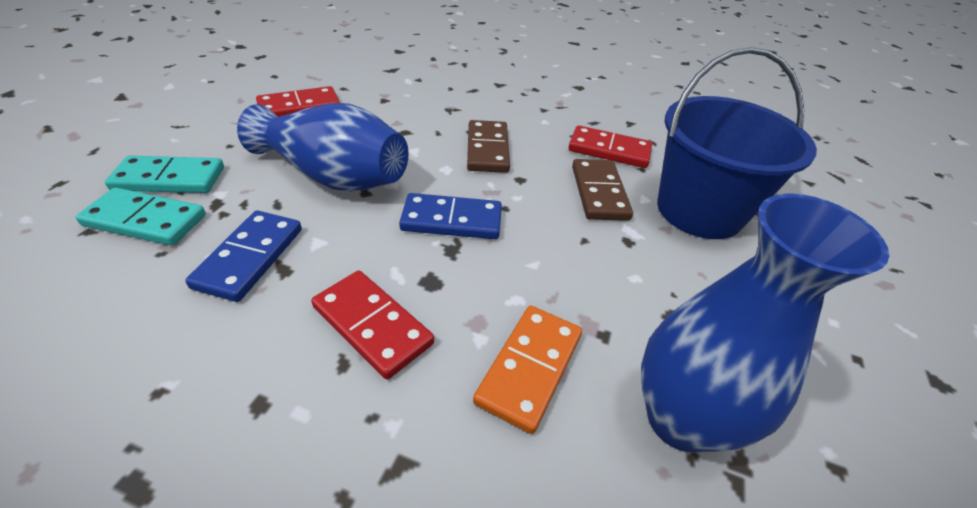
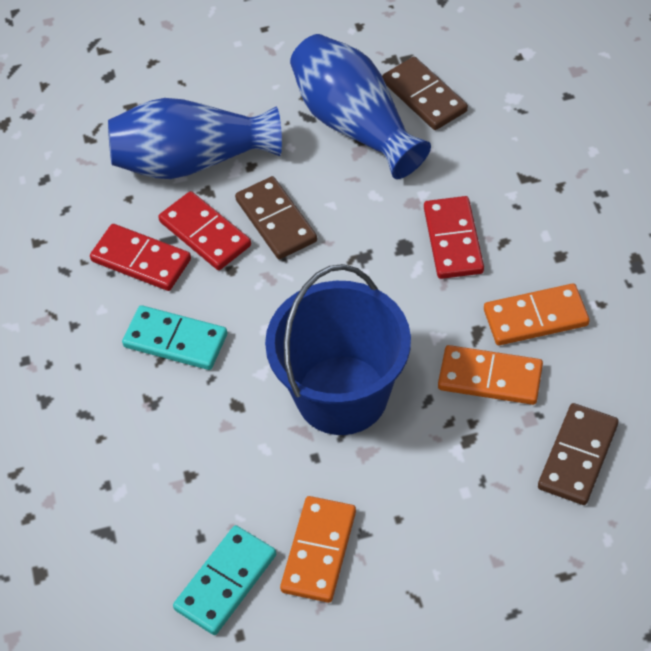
blue domino: [185,210,302,302] [399,193,502,239] = 2 -> none = 0
brown domino: [467,120,510,173] [572,159,633,221] = 2 -> [235,176,317,259] [382,57,468,130] [538,403,619,505] = 3
orange domino: [473,305,582,434] = 1 -> [280,496,356,603] [438,345,543,405] [484,284,589,345] = 3

